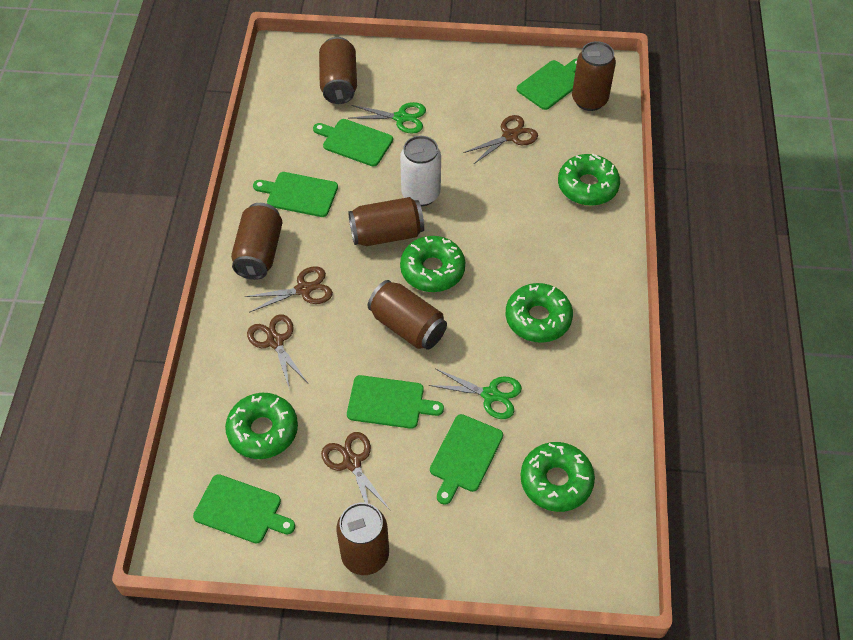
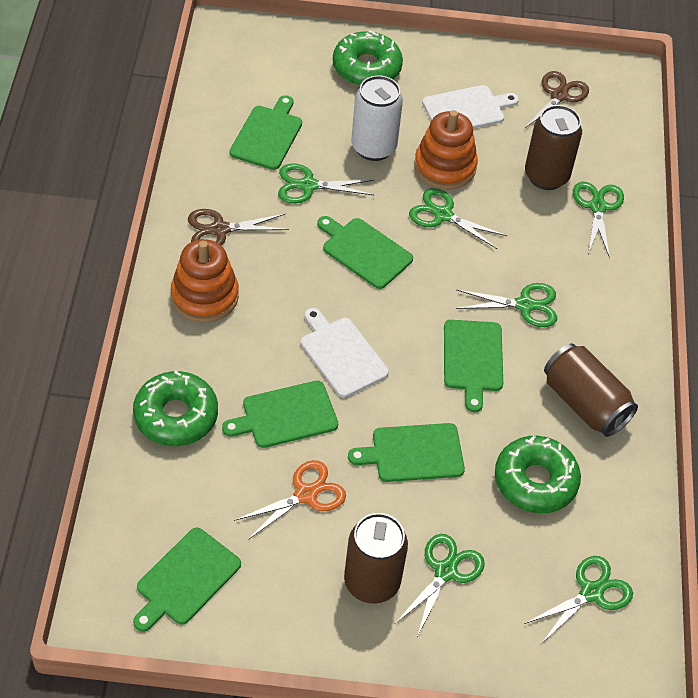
brown can: [231,203,283,280] [319,37,357,104] [336,503,389,575] [348,197,424,246] [368,280,447,350] [572,41,616,111] = 6 -> [344,513,408,604] [525,105,582,190] [544,343,638,437] = 3
brown scissors: [244,266,333,313] [247,314,308,390] [321,432,390,510] [463,115,538,164] = 4 -> [188,209,289,245] [524,71,589,129] = 2
green donut: [225,393,298,459] [400,236,465,292] [506,283,573,343] [520,442,595,512] [558,154,620,206] = 5 -> [133,371,218,446] [333,30,403,86] [495,436,581,513] = 3
green scissors: [348,102,426,134] [429,368,522,419] = 2 -> [278,164,375,204] [394,534,485,637] [409,188,507,249] [456,283,557,327] [524,556,633,644] [573,181,624,258] = 6
orange scissors: none = 0 -> [234,460,346,540] = 1
orange stacking toy: none = 0 -> [171,239,239,322] [414,110,478,189] = 2
white cutting board: none = 0 -> [301,308,389,398] [422,85,519,129] = 2

